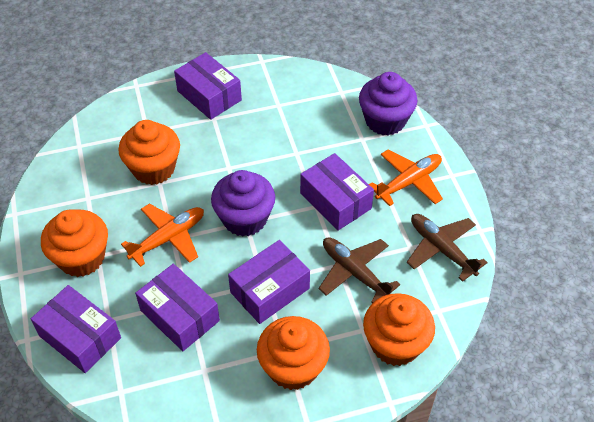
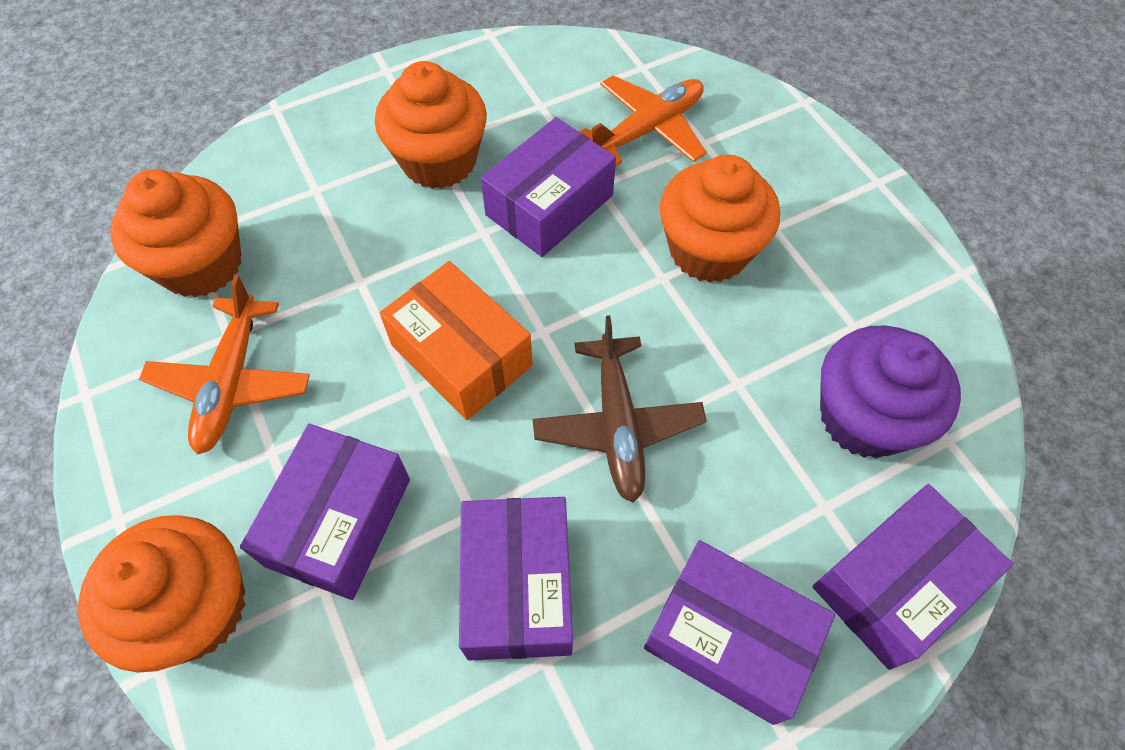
brown plane: [318,237,400,303] [407,214,488,282] = 2 -> [533,315,706,503] = 1
orange box: none = 0 -> [380,261,533,420] = 1
purple cupcake: [211,170,275,237] [359,72,418,136] = 2 -> [820,325,961,459] = 1

